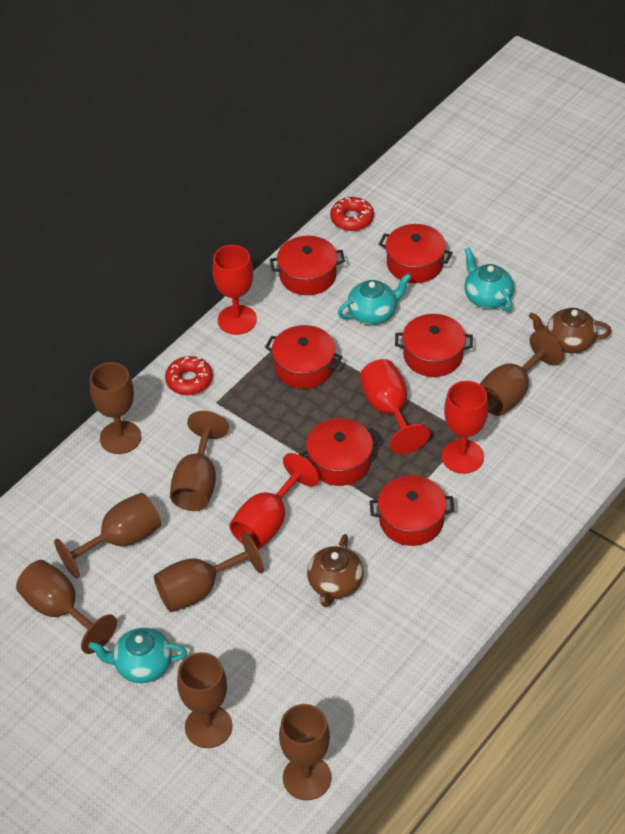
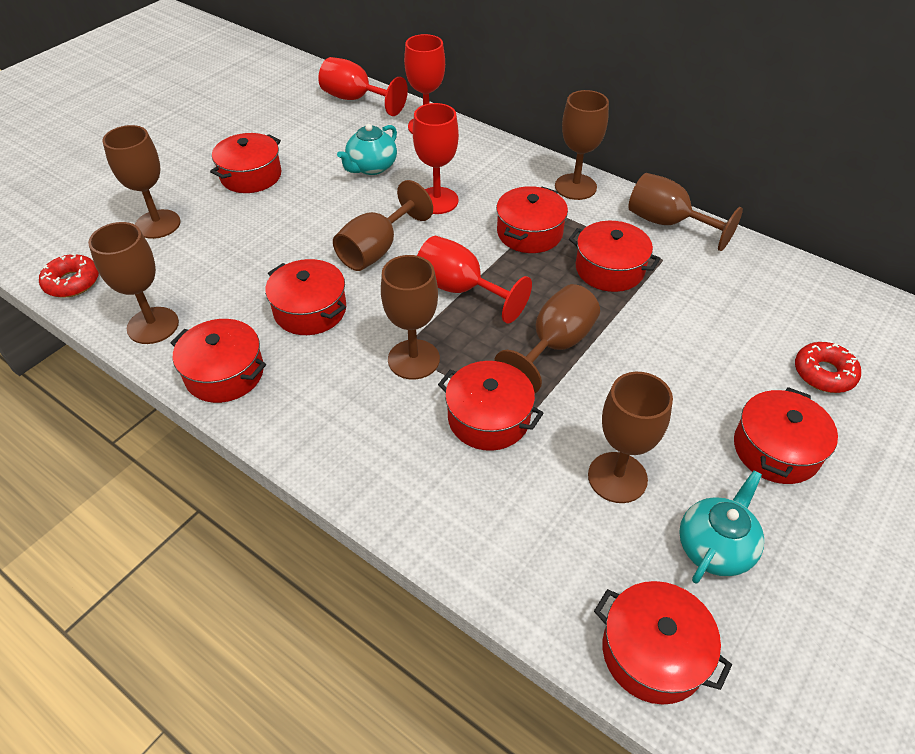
brown teapot: [307,534,364,607] [529,308,612,353] = 2 -> none = 0
red pot: [265,325,342,389] [270,236,345,295] [299,418,380,486] [370,475,455,546] [379,224,453,283] [395,314,473,377] = 6 -> [170,319,266,403] [210,133,282,193] [265,259,346,335] [438,361,544,451] [496,186,568,253] [569,221,661,292] [594,581,732,705] [734,387,838,484] = 8
turquoise teapot: [88,628,187,683] [338,273,411,325] [464,247,514,312] = 3 -> [337,124,397,175] [679,470,764,584] = 2

